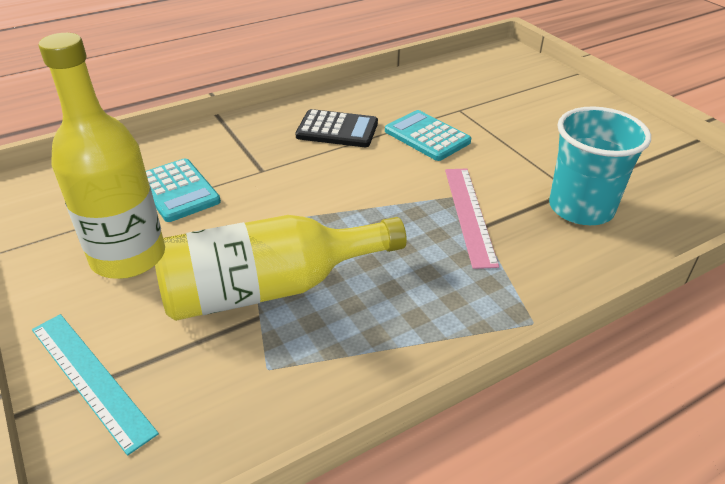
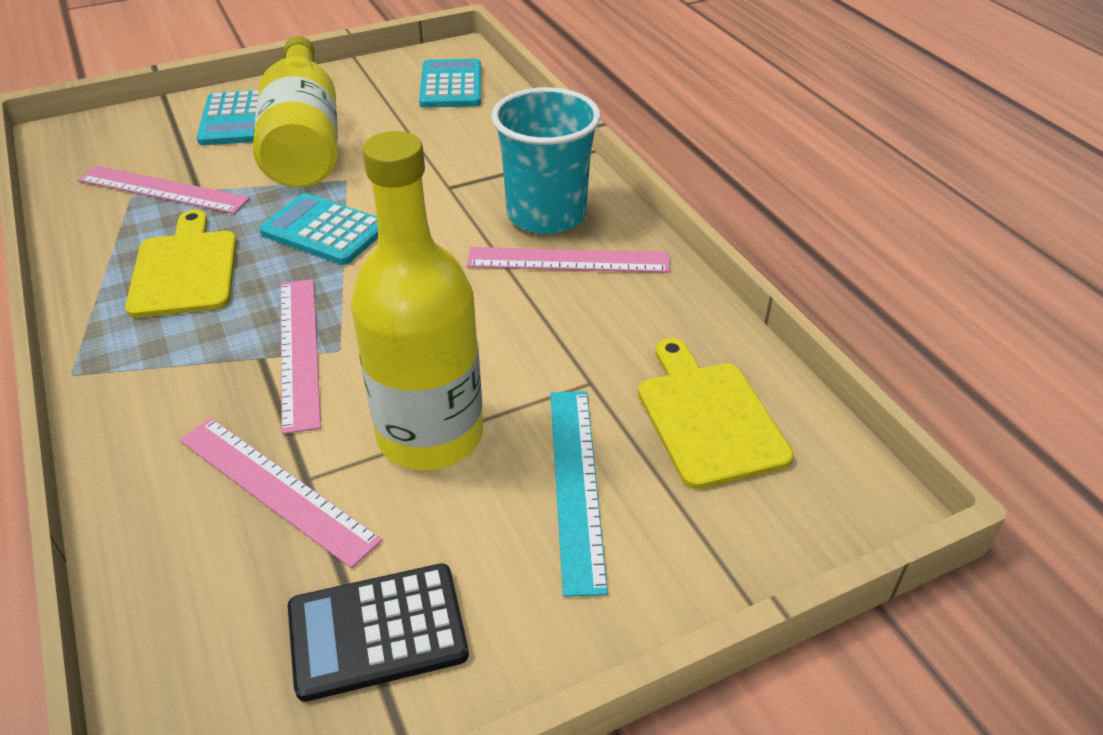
pink ruler: [445,169,499,269] = 1 -> [77,166,250,214] [179,418,382,568] [281,279,321,434] [467,247,670,273] = 4
turquoise calculator: [146,158,221,222] [385,110,471,161] = 2 -> [197,90,259,145] [259,193,378,265] [419,59,481,108] = 3
yellow cutting board: none = 0 -> [125,210,237,318] [638,338,794,489] = 2

